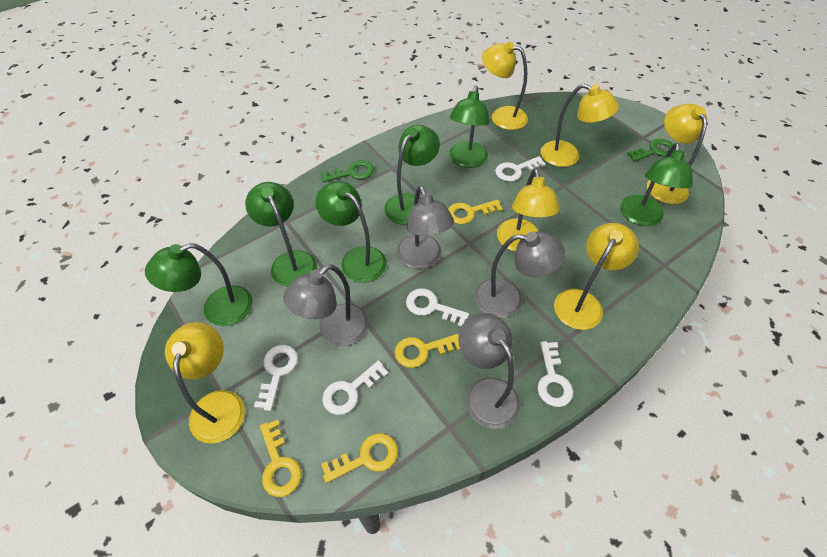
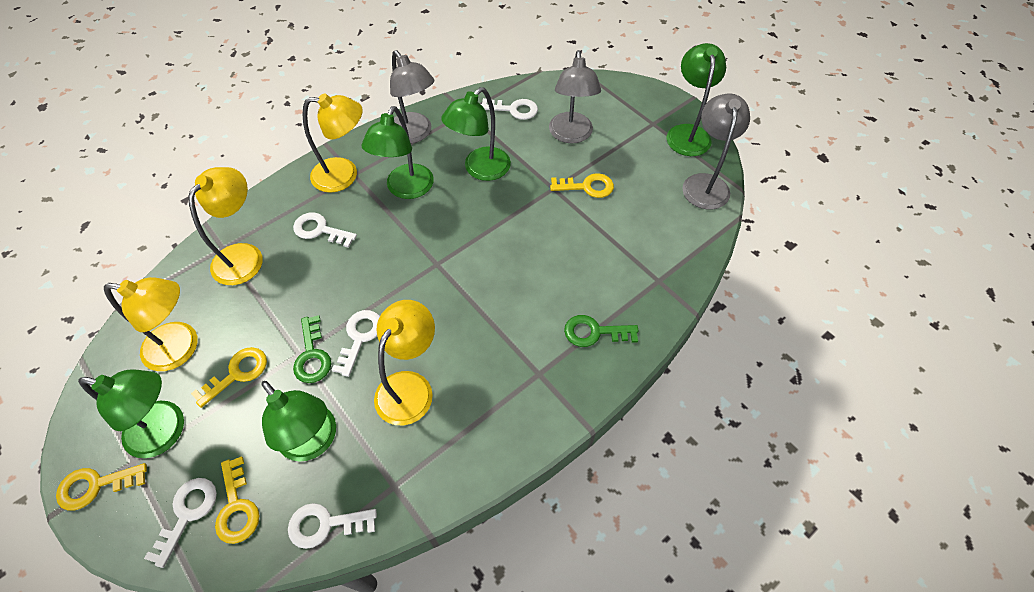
green lamp: [145,243,253,326] [245,182,317,287] [315,181,387,283] [384,125,440,225] [450,86,490,168] [620,143,693,226] = 6 -> [78,369,184,458] [261,381,336,462] [361,106,434,199] [441,87,511,181] [666,43,726,156] = 5
grey lamp: [283,264,369,346] [397,186,454,269] [458,313,520,429] [475,231,565,318] = 4 -> [390,50,434,144] [549,50,601,143] [682,93,750,209] = 3
yellow lamp: [165,322,245,444] [482,42,528,130] [497,169,560,252] [541,84,619,167] [554,223,639,330] [647,104,707,204] = 6 -> [104,277,198,371] [188,167,263,285] [303,93,363,193] [374,300,435,425] = 4

